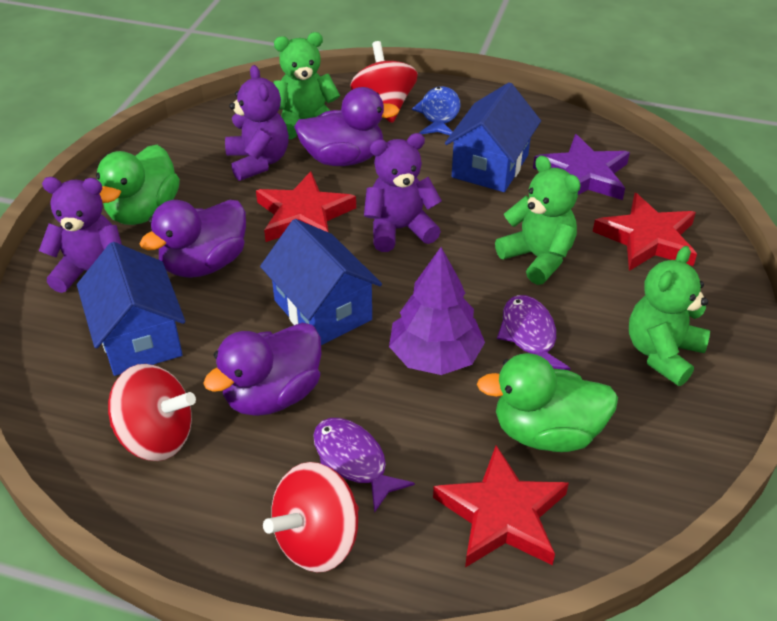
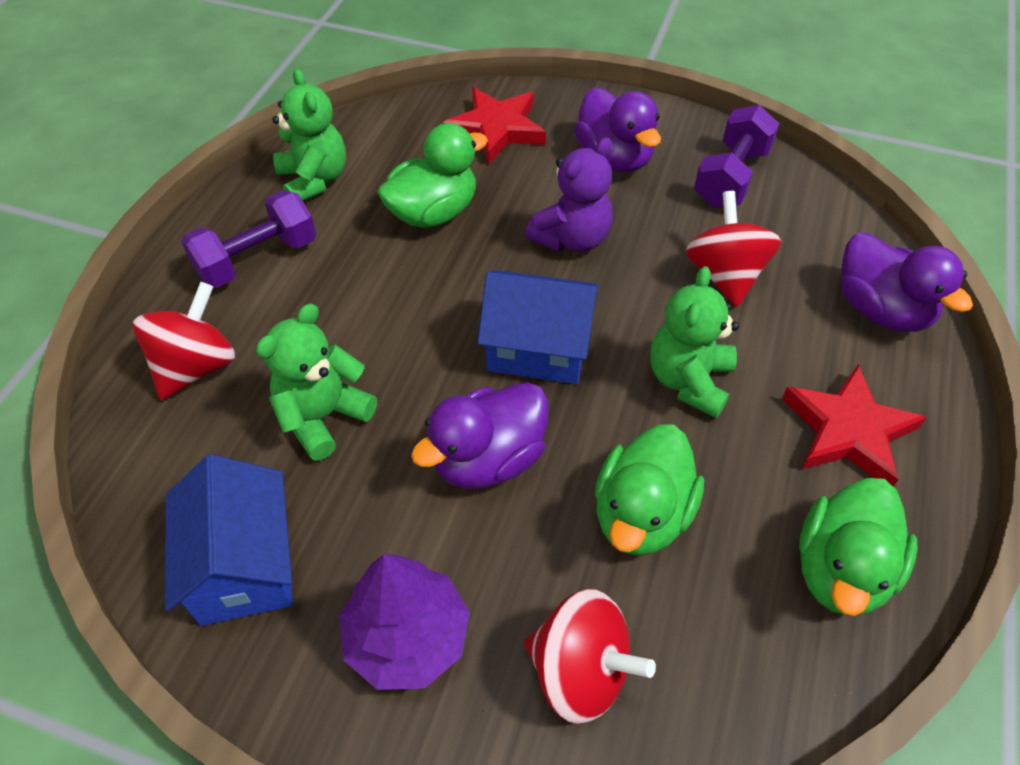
blue fish: [412,86,461,135] = 1 -> none = 0
blue house: [77,242,185,376] [260,219,382,345] [445,82,541,192] = 3 -> [165,454,293,626] [477,270,599,384] = 2
green duck: [96,145,180,225] [477,353,618,452] = 2 -> [377,123,488,228] [595,425,704,556] [799,478,918,616] = 3
purple dumbbell: none = 0 -> [181,190,316,288] [694,105,779,207] = 2
purple fish: [313,418,415,513] [497,295,571,370] = 2 -> none = 0
purple star: [533,134,630,200] = 1 -> none = 0
purple teddy bear: [39,177,122,293] [225,65,289,181] [364,133,442,252] = 3 -> [525,137,613,252] = 1
red star: [256,171,356,242] [433,445,569,568] [593,193,697,271] = 3 -> [442,87,546,164] [782,365,927,486] = 2

